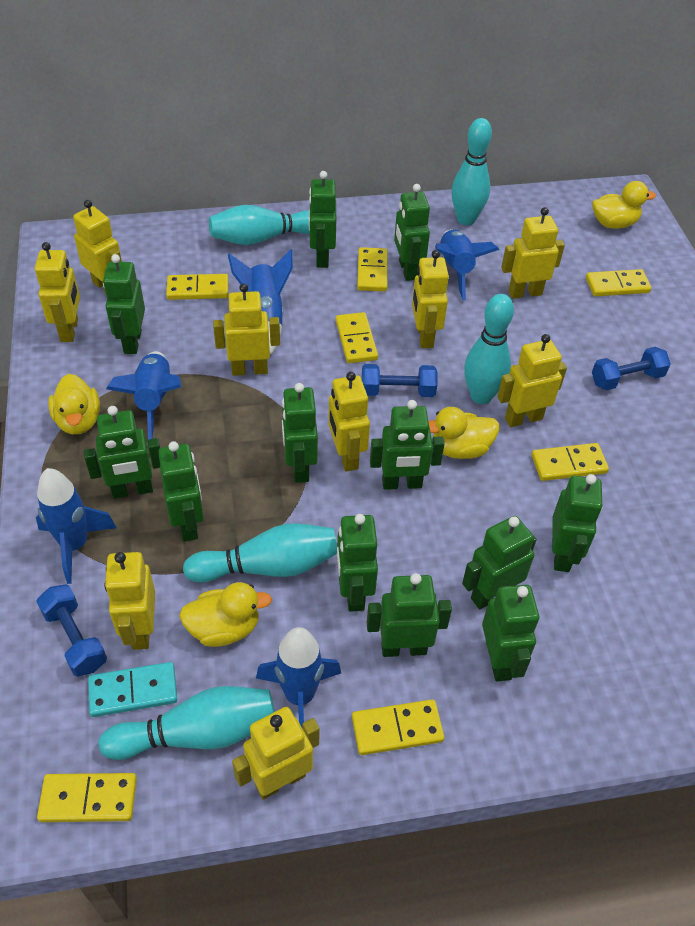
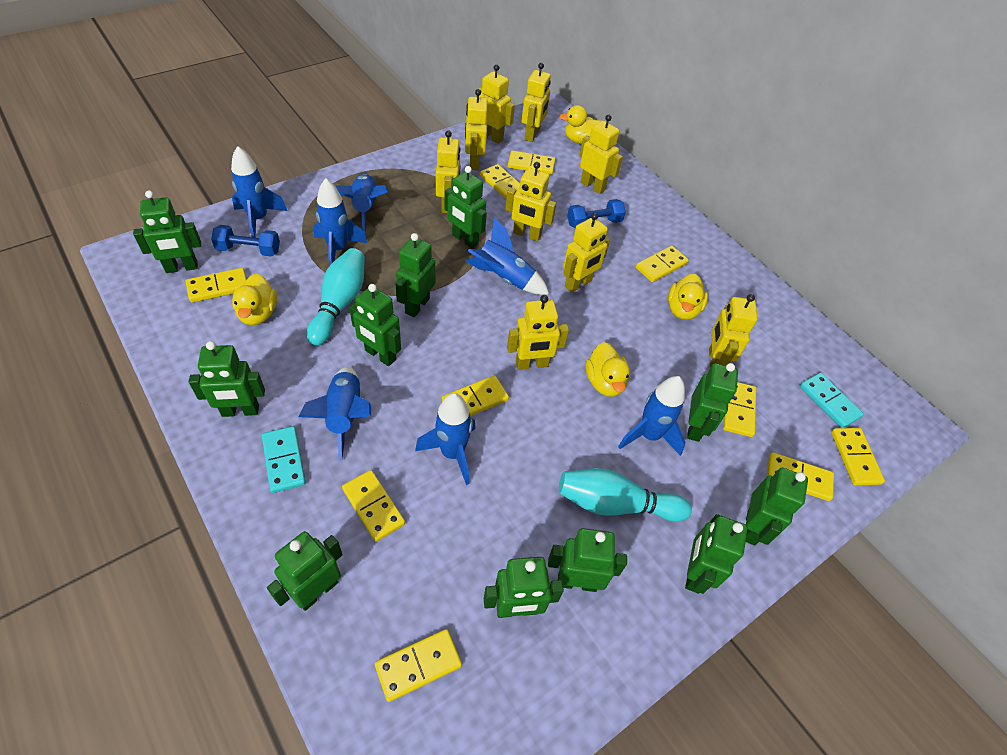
blue dumbbell: [36,584,107,677] [362,364,437,397] [592,347,671,390] = 3 -> [211,225,280,257] [567,199,626,228] = 2
blue rocket: [36,468,117,584] [106,351,181,440] [228,249,293,355] [256,627,341,727] [435,229,499,300] = 5 -> [231,146,287,238] [298,367,371,461] [314,179,367,266] [336,174,388,233] [415,393,476,485] [466,217,549,295] [618,376,686,456] = 7
green robot: [84,406,160,499] [103,254,145,354] [158,441,204,542] [282,383,318,483] [309,171,336,268] [337,514,378,612] [367,573,452,657] [370,400,444,490] [394,184,430,281] [462,516,537,609] [482,585,539,681] [552,474,603,572] = 12 -> [133,190,201,273] [189,341,265,417] [267,531,343,611] [349,284,401,366] [395,233,436,318] [445,166,487,248] [484,557,564,618] [548,528,627,592] [685,514,748,594] [687,363,738,442] [746,468,808,545] = 11
turquoise bowling pin: [98,686,275,760] [183,523,337,583] [209,205,310,245] [452,118,492,225] [464,294,514,404] = 5 -> [307,248,365,346] [559,468,692,522] = 2
turquoise domino: [88,662,177,717] = 1 -> [262,426,306,493] [800,373,864,428] = 2
yellow domino: [37,773,137,822] [166,274,228,300] [336,312,378,363] [352,699,444,755] [357,247,388,292] [532,443,609,481] [586,269,651,296] = 7 -> [186,268,247,303] [342,470,405,542] [374,629,462,702] [442,376,509,416] [480,164,520,199] [508,151,555,175] [636,246,689,282] [723,382,756,437] [767,452,834,501] [831,428,885,486] = 10

